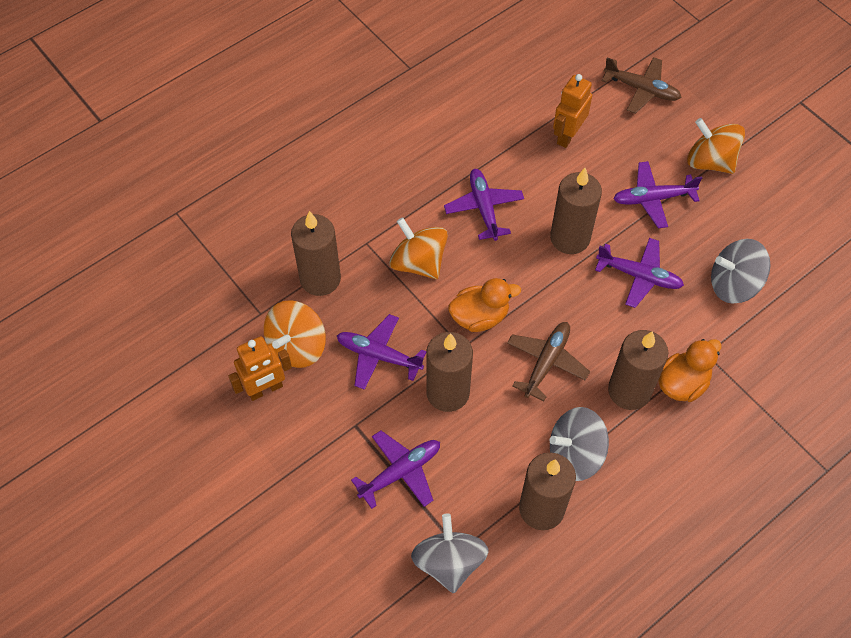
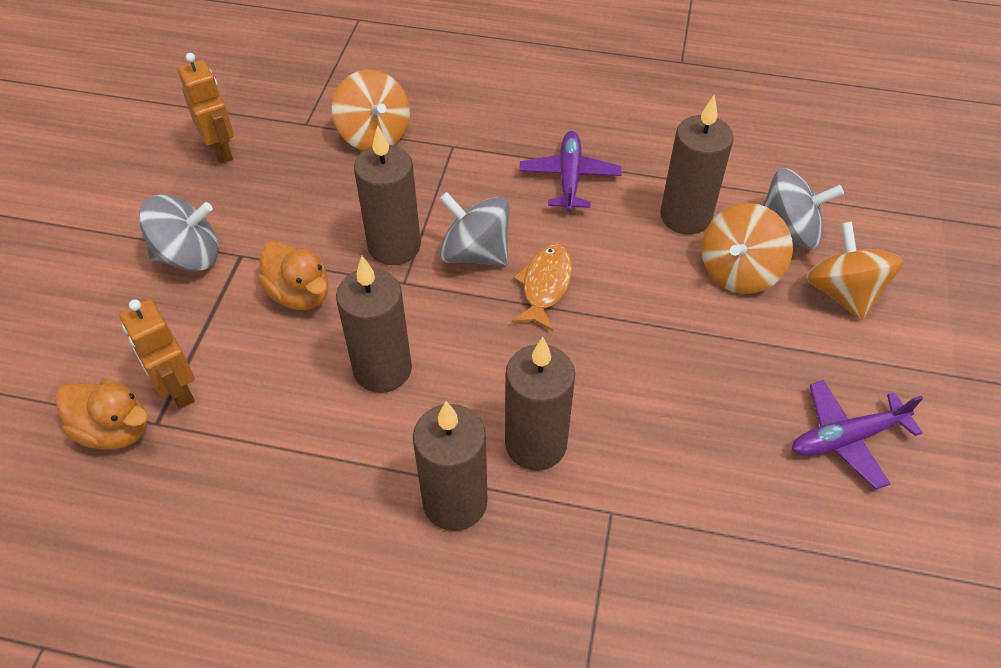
brown plane: [507,322,590,401] [602,57,681,114] = 2 -> none = 0
orange fish: none = 0 -> [512,244,573,331] = 1
purple plane: [337,314,427,390] [351,430,440,509] [444,169,524,241] [595,238,684,308] [613,161,702,228] = 5 -> [519,131,621,212] [792,380,923,489] = 2

